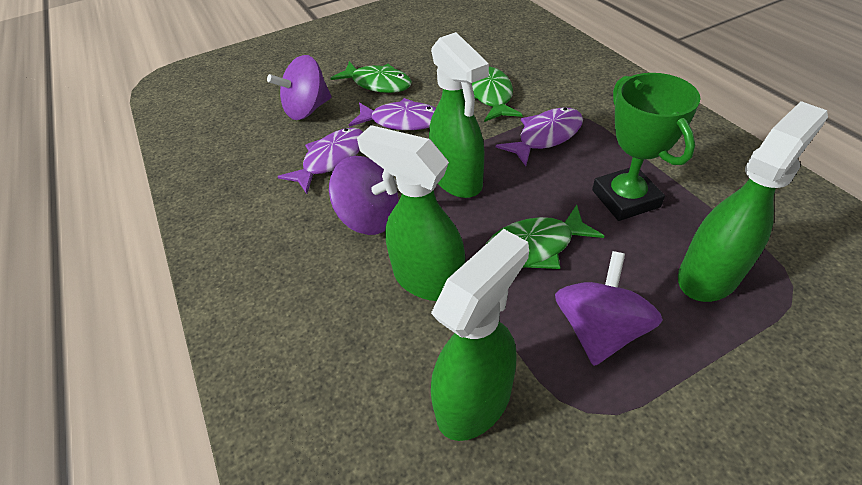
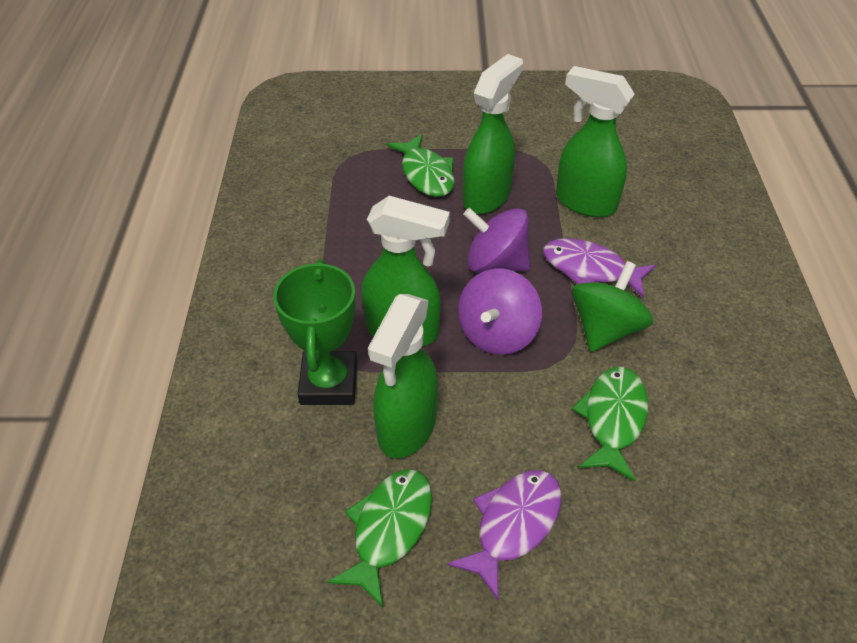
green spinning top: none = 0 -> [572,261,653,352] = 1
purple fish: [278,128,363,194] [349,98,436,130] [496,107,583,166] = 3 -> [447,470,561,600] [543,238,656,298] = 2
purple spinning top: [267,55,332,120] [329,156,399,235] [555,251,663,366] = 3 -> [458,269,542,355] [463,208,530,272] = 2

